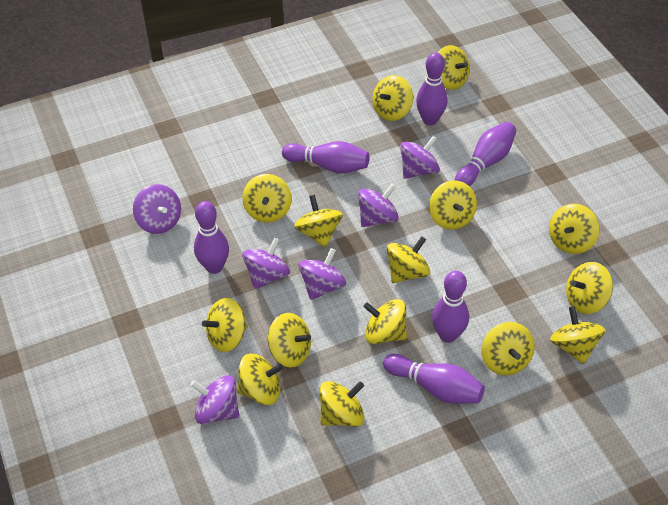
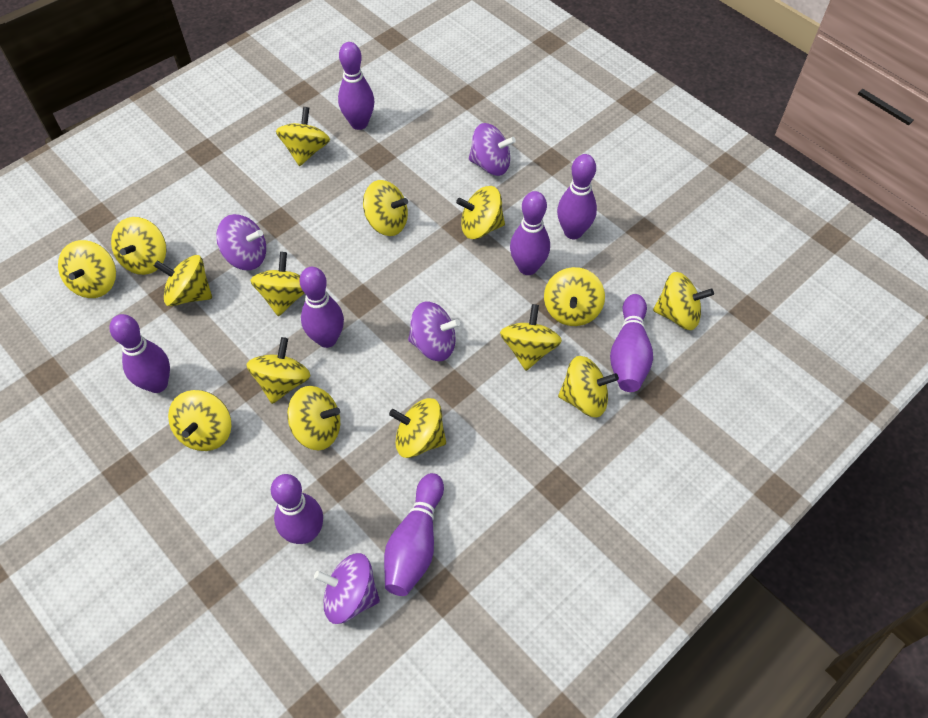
purple bowling pin: [194,201,229,274] [282,141,369,174] [383,354,485,404] [416,52,447,126] [432,271,469,343] [455,122,516,186] = 6 -> [110,314,170,393] [271,474,323,544] [299,267,344,348] [338,42,374,130] [384,473,444,596] [510,191,550,275] [557,154,597,239] [610,294,653,392] = 8
purple spinning top: [133,184,181,234] [190,375,239,424] [242,238,290,289] [298,248,346,300] [358,184,399,227] [400,136,440,179] = 6 -> [216,214,266,270] [314,553,380,624] [408,301,460,361] [469,123,516,176] = 4

